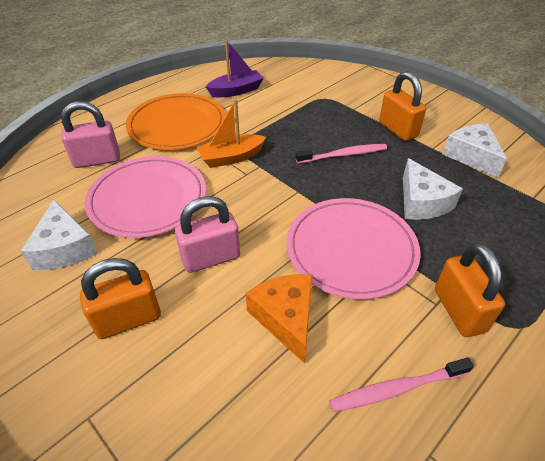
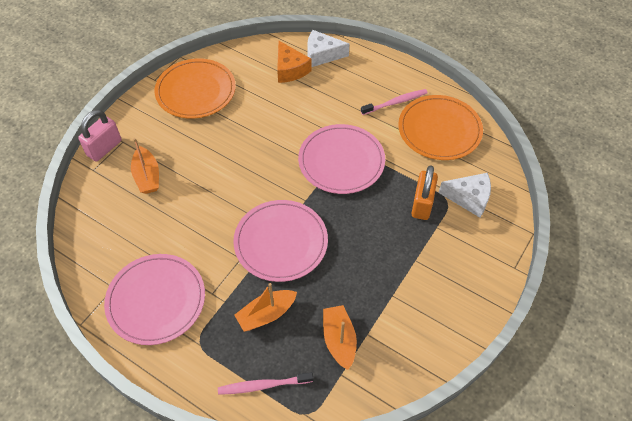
orange boat: [196,99,266,168] = 1 -> [131,138,159,194] [234,283,297,332] [323,305,357,370] = 3
orange padlock: [80,258,161,339] [379,71,426,141] [435,243,505,337] = 3 -> [411,165,438,220] = 1
orange plate: [126,93,226,150] = 1 -> [154,59,236,119] [398,95,483,160] = 2
pink padlock: [61,101,120,168] [175,196,240,273] = 2 -> [78,110,122,162] = 1
pink plate: [85,156,206,238] [287,198,421,299] = 2 -> [104,254,205,345] [233,200,328,282] [298,124,385,194] = 3
purple boat: [205,40,264,97] = 1 -> none = 0
white cheese: [21,200,98,270] [403,158,463,220] [442,124,507,178] = 3 -> [307,30,350,67] [439,173,491,218] = 2

